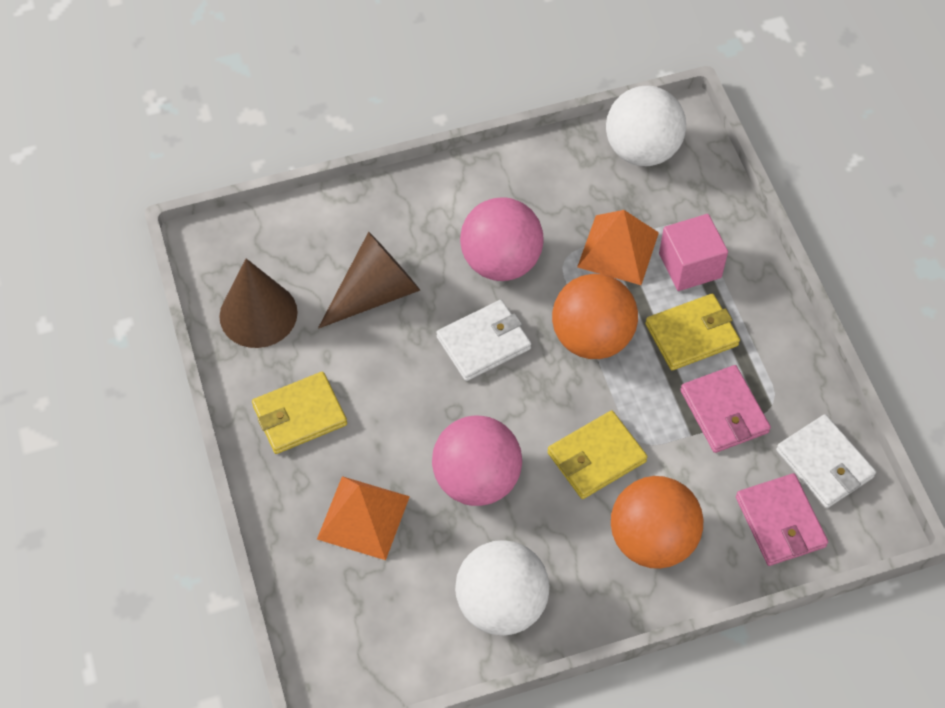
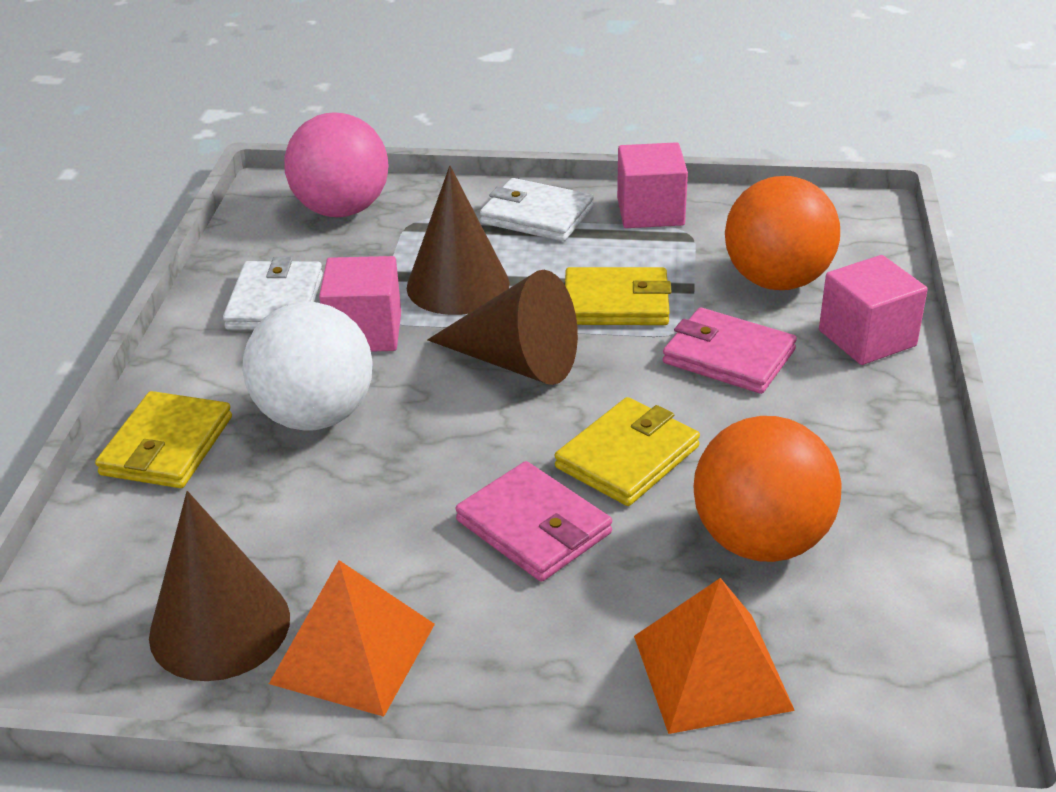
brown cone: [219,259,298,348] [318,232,420,329] = 2 -> [149,491,290,681] [407,166,510,315] [427,270,578,385] = 3
pink ball: [432,416,522,506] [460,197,544,281] = 2 -> [284,112,389,217] = 1
pink cube: [659,214,728,291] = 1 -> [319,256,401,352] [617,142,688,228] [819,255,928,365] = 3
white ball: [455,540,550,636] [606,86,686,166] = 2 -> [242,302,372,431] = 1

